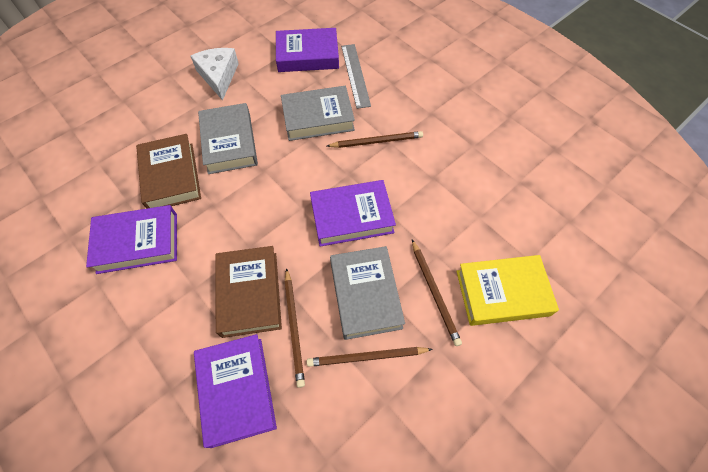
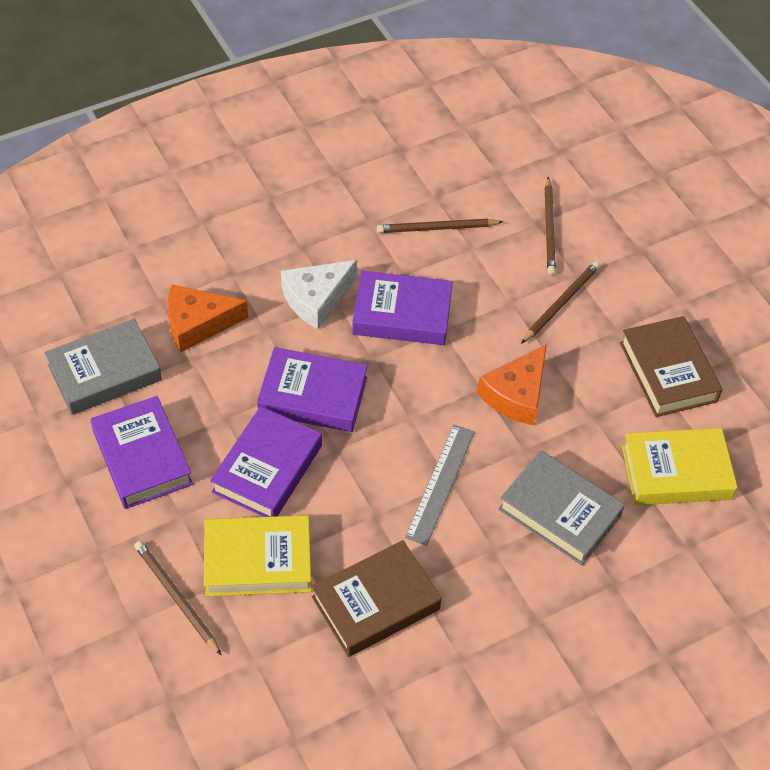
grey book: [198,103,258,174] [281,86,355,141] [330,246,405,340] = 3 -> [44,319,162,415] [498,450,625,565] = 2
orange cheese: none = 0 -> [167,285,248,352] [477,345,547,426] = 2
yellow book: [456,255,559,326] = 1 -> [204,515,312,596] [622,428,738,505] = 2

